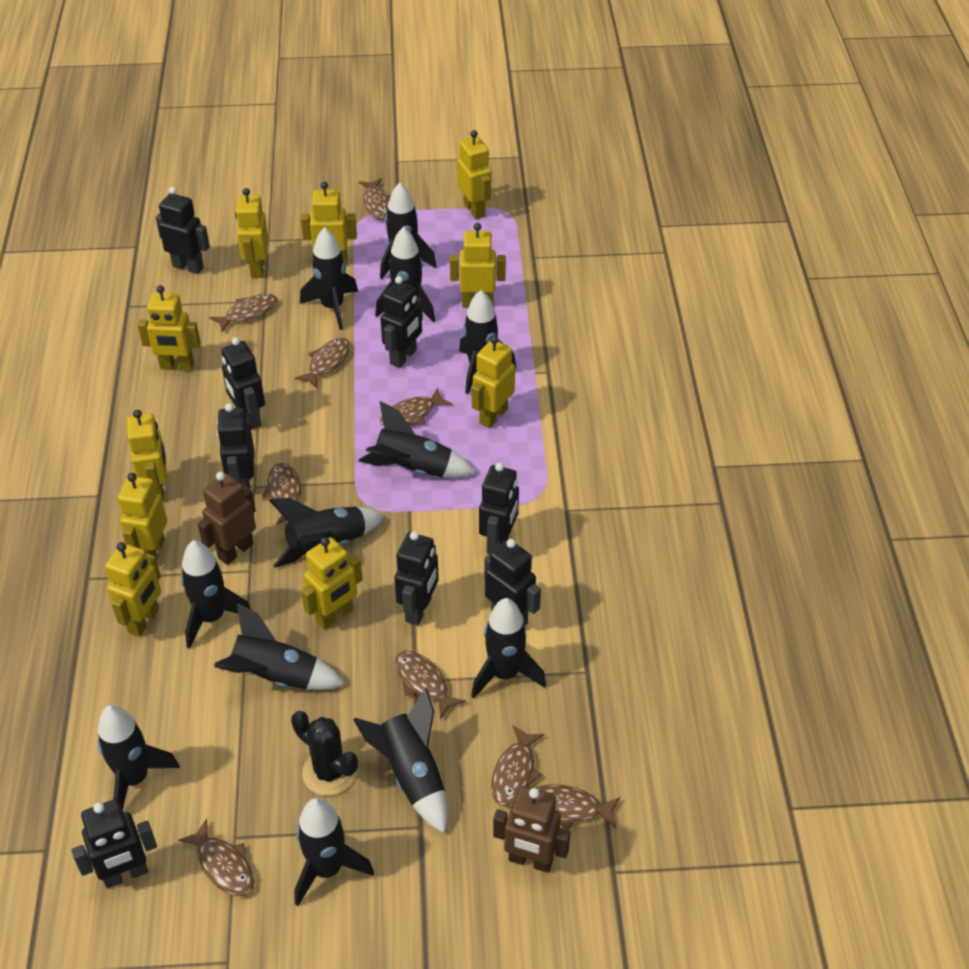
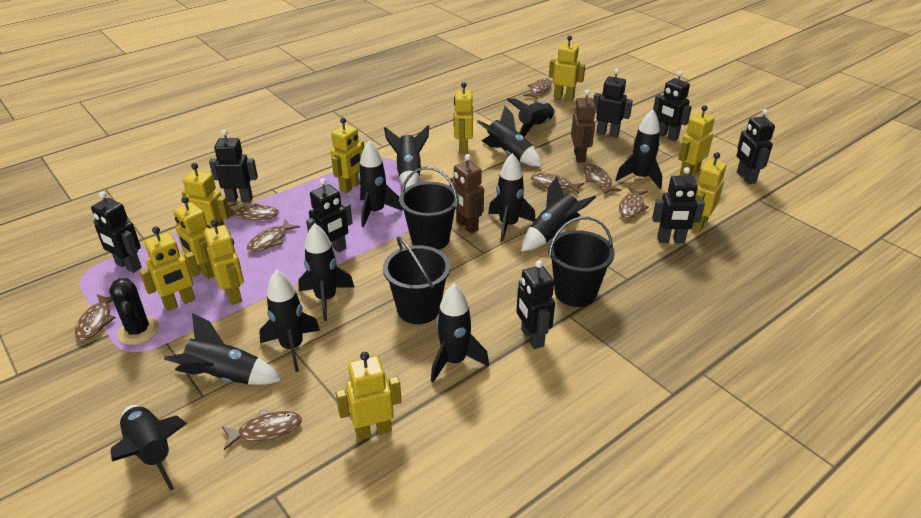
black bucket: none = 0 -> [383,236,451,324] [399,167,459,250] [548,216,615,307] = 3
brown fish: [178,818,254,896] [209,294,278,332] [262,463,301,525] [295,338,350,388] [359,178,391,219] [380,388,452,426] [395,651,466,719] [491,725,544,806] [536,784,620,830] = 9 -> [75,294,116,341] [222,410,302,450] [229,203,279,220] [247,220,300,252] [523,78,552,99] [531,173,584,194] [584,164,621,194] [619,187,649,219] = 8

